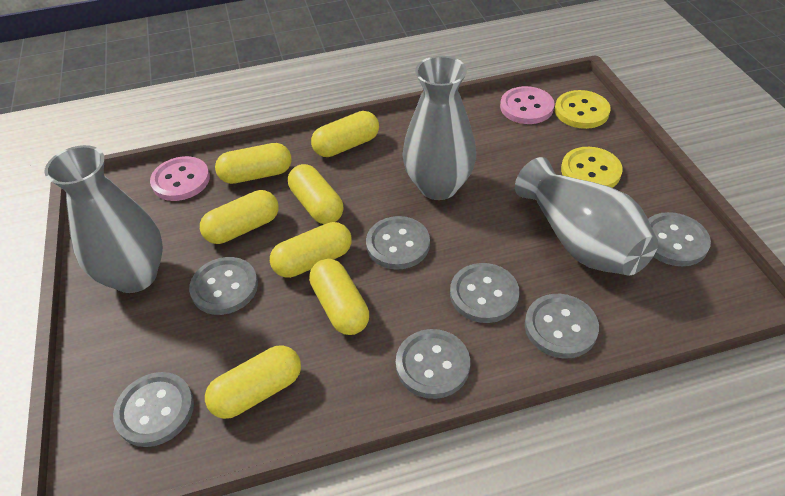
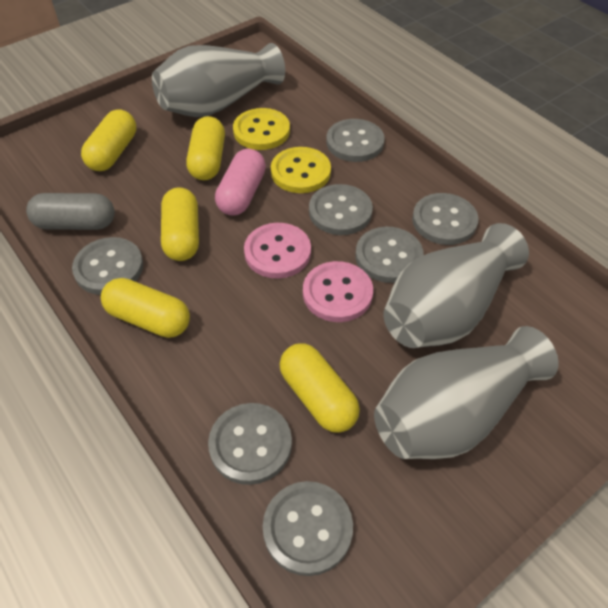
grey capsule: none = 0 -> [26,193,115,230] = 1
pink capsule: none = 0 -> [215,149,266,216] = 1
yellow capsule: [200,190,279,244] [205,345,301,419] [215,143,292,184] [270,222,352,278] [288,164,343,224] [309,259,369,335] [311,111,379,157] = 7 -> [81,109,136,171] [101,278,190,338] [161,188,199,261] [186,116,225,180] [279,343,360,433] = 5

